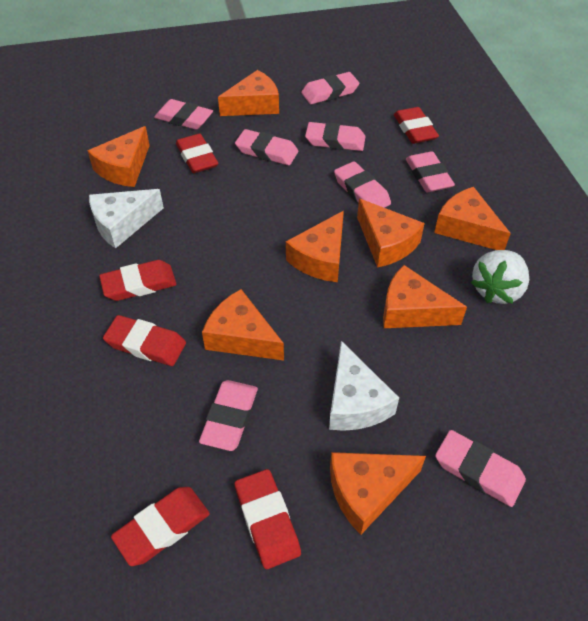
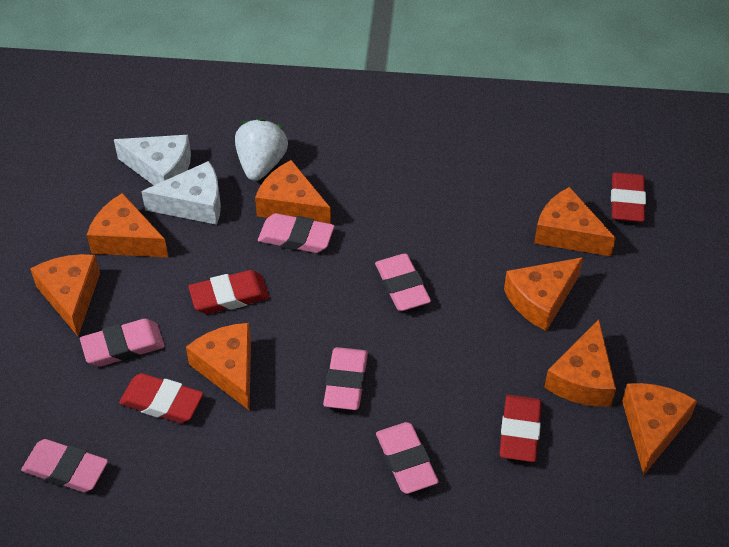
pink eraser: [154,99,213,130] [199,380,258,451] [235,129,298,165] [301,72,360,104] [305,122,366,151] [334,161,391,208] [406,151,455,192] [435,430,526,507] = 8 -> [21,439,108,492] [80,319,165,366] [258,213,335,253] [323,347,368,410] [375,254,431,311] [376,422,439,494] = 6
red eraser: [99,260,177,301] [103,315,186,366] [111,487,210,566] [176,134,218,173] [235,469,301,569] [394,107,439,144] = 6 -> [119,373,204,423] [188,270,269,314] [499,395,542,462] [611,172,646,222] = 4

